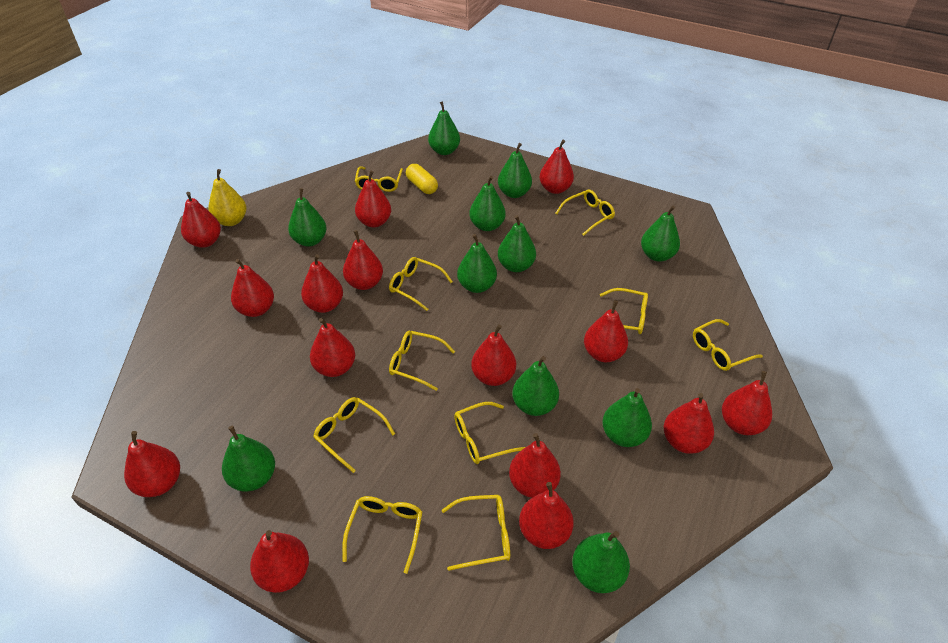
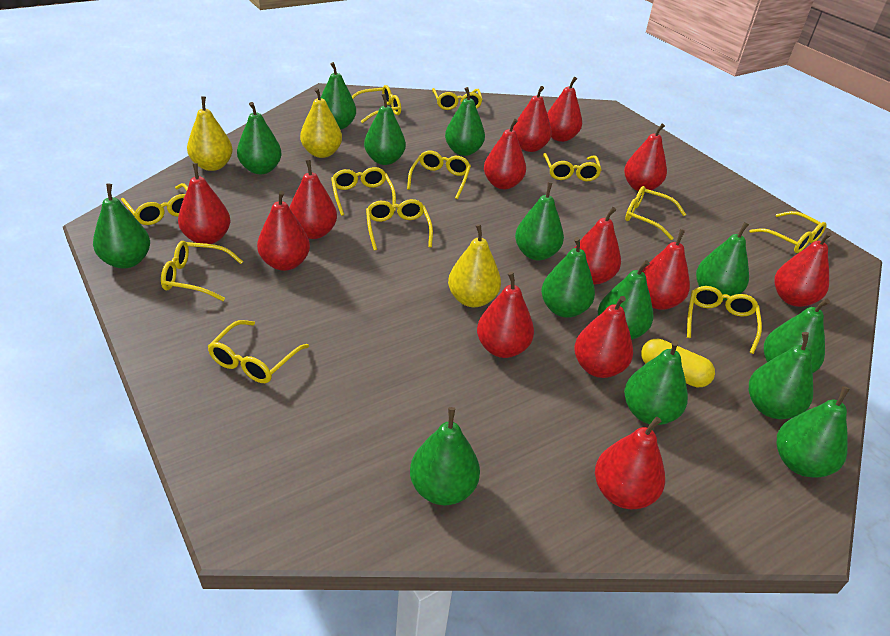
green pear: [222,426,275,491] [288,188,327,246] [428,101,460,155] [457,234,497,293] [469,176,506,231] [498,143,532,198] [498,215,536,272] [512,356,559,416] [572,531,630,593] [602,388,652,447] [641,205,680,262] = 11 -> [93,184,150,269] [237,102,282,174] [321,62,356,130] [364,94,406,165] [410,407,480,505] [445,87,485,156] [515,182,564,260] [541,237,595,318] [598,260,653,340] [624,340,688,425] [696,222,749,300] [749,332,813,419] [764,298,830,373] [777,386,850,478] = 14
red pear: [124,431,180,497] [181,192,221,248] [231,259,274,317] [250,530,309,593] [301,254,343,313] [310,318,355,377] [343,230,383,290] [355,170,391,227] [471,324,516,386] [509,433,561,498] [519,482,574,549] [540,140,574,194] [584,300,628,362] [664,393,714,454] [722,371,772,435] = 15 -> [178,163,230,244] [257,191,310,271] [289,160,337,239] [477,272,534,358] [484,119,526,189] [513,86,552,152] [547,77,582,142] [574,296,633,378] [575,207,621,285] [595,416,665,509] [624,124,667,191] [642,229,690,310] [775,232,832,307] = 13
yellow glasses: [313,397,395,473] [342,496,422,574] [355,167,403,192] [389,257,453,311] [389,331,455,391] [442,495,510,571] [454,402,525,464] [555,189,615,236] [600,288,648,334] [693,319,763,371] = 10 -> [121,183,188,225] [161,241,243,301] [208,320,309,383] [331,167,396,216] [352,85,401,123] [366,199,433,251] [407,150,471,199] [432,88,483,110] [543,153,602,181] [625,186,686,240] [687,286,762,354] [749,211,827,253] = 12
yellow pear: [208,169,247,226] = 1 -> [187,96,233,171] [300,88,342,158] [448,224,501,307] = 3

